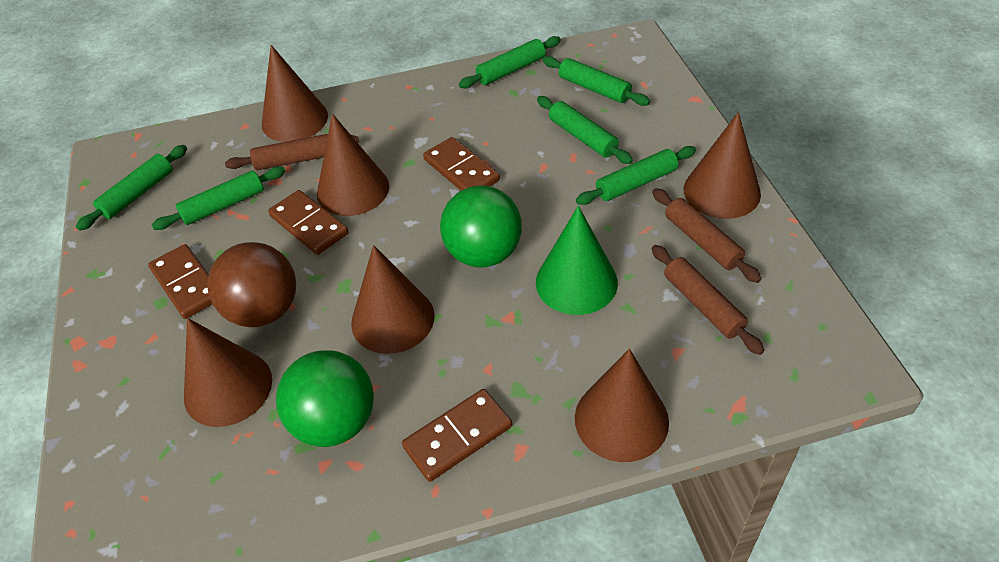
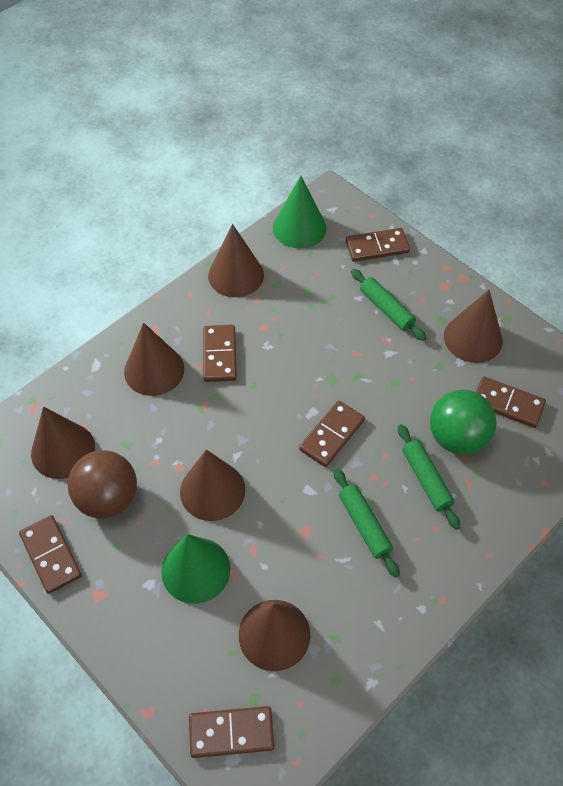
brown domino: [148,244,212,319] [268,190,349,255] [402,389,512,482] [423,137,500,190] = 4 -> [19,515,82,594] [189,706,274,758] [203,325,236,382] [299,401,365,467] [346,228,410,262] [476,376,546,428] = 6
brown rolling pin: [225,134,359,170] [652,188,762,283] [652,245,764,355] = 3 -> none = 0
green ball: [276,350,374,447] [440,185,522,268] = 2 -> [430,390,496,455] = 1
green cone: [536,206,618,315] = 1 -> [161,534,230,604] [273,176,327,249] = 2
green rolling pin: [76,145,187,231] [152,166,286,230] [459,36,561,88] [537,96,633,164] [543,56,650,106] [576,146,696,205] = 6 -> [333,468,400,578] [351,269,426,341] [398,424,460,530] = 3

